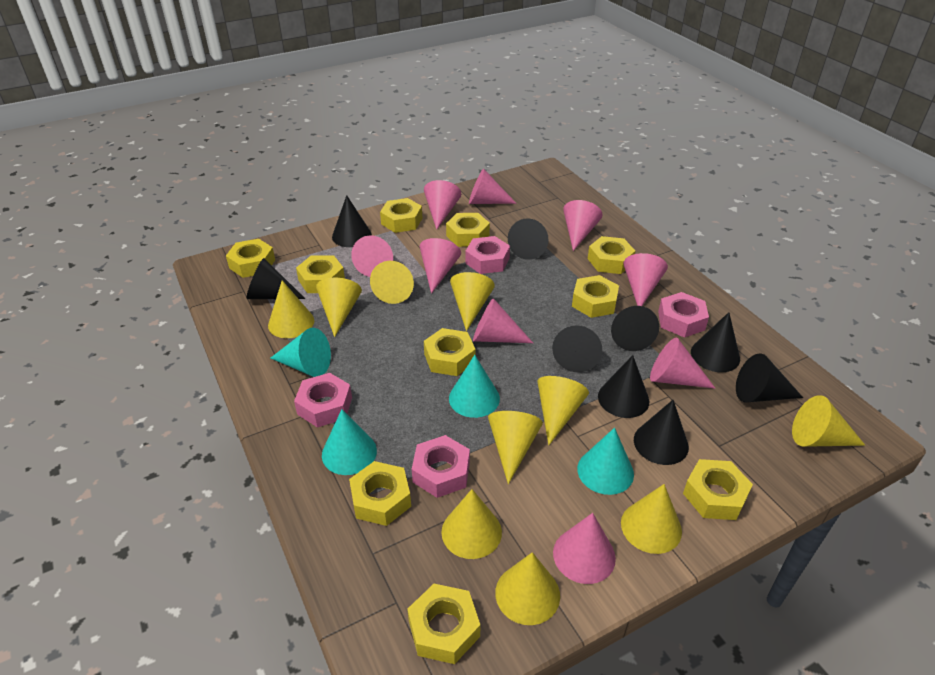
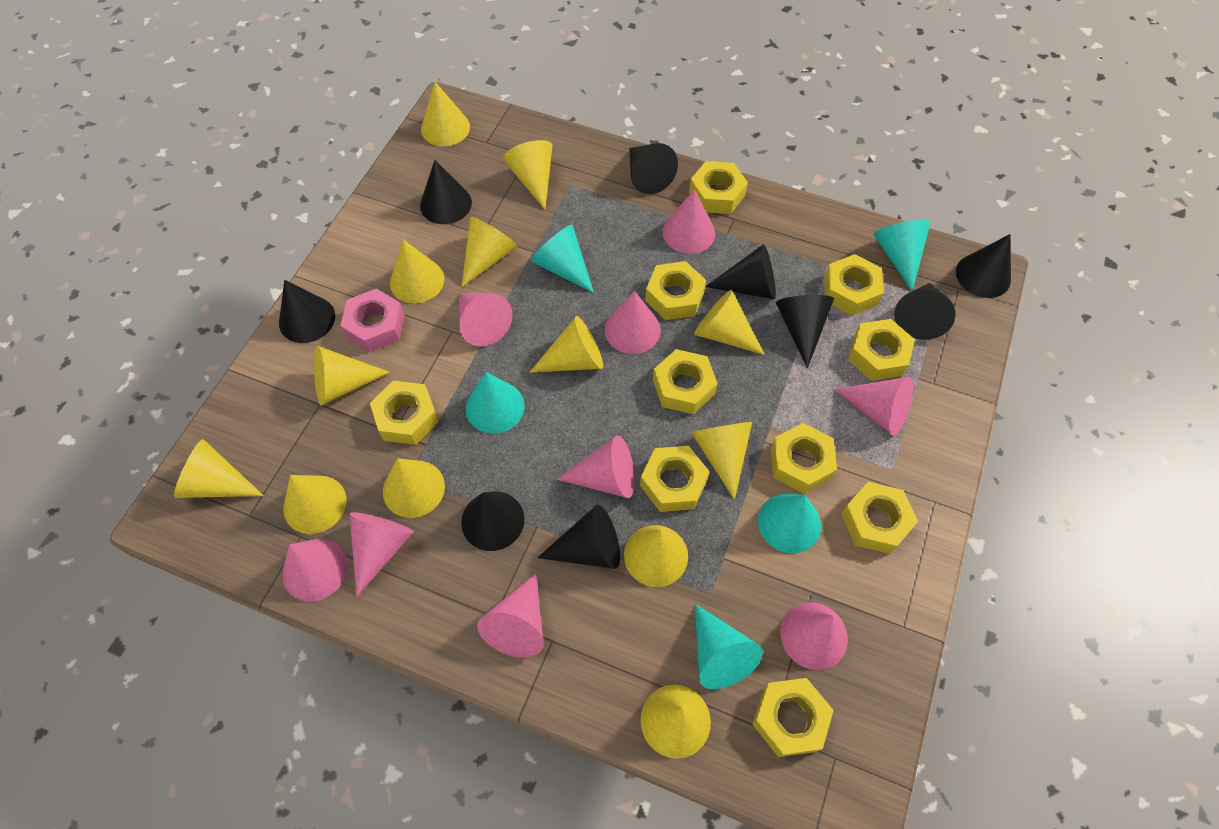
pink nut: [294,373,352,428] [412,435,470,498] [465,236,510,274] [658,292,709,337] = 4 -> [340,289,405,352] = 1
turquoise cone: [271,328,331,377] [322,409,377,475] [449,355,500,418] [577,428,634,495] = 4 -> [466,372,525,434] [531,225,594,293] [695,604,763,689] [758,494,821,554] [873,220,930,291] = 5
yellow cone: [268,280,314,338] [316,278,362,337] [370,261,414,304] [441,489,502,559] [450,272,495,331] [488,411,543,484] [495,552,560,625] [537,376,589,445] [621,484,682,554] [792,395,865,447] = 10 -> [174,439,264,498] [283,475,347,534] [314,346,390,406] [383,458,445,518] [390,240,444,304] [421,82,470,146] [461,217,518,287] [503,140,553,210] [530,316,603,373] [624,525,688,587] [640,684,711,759] [691,422,752,500] [694,290,765,355] = 13

